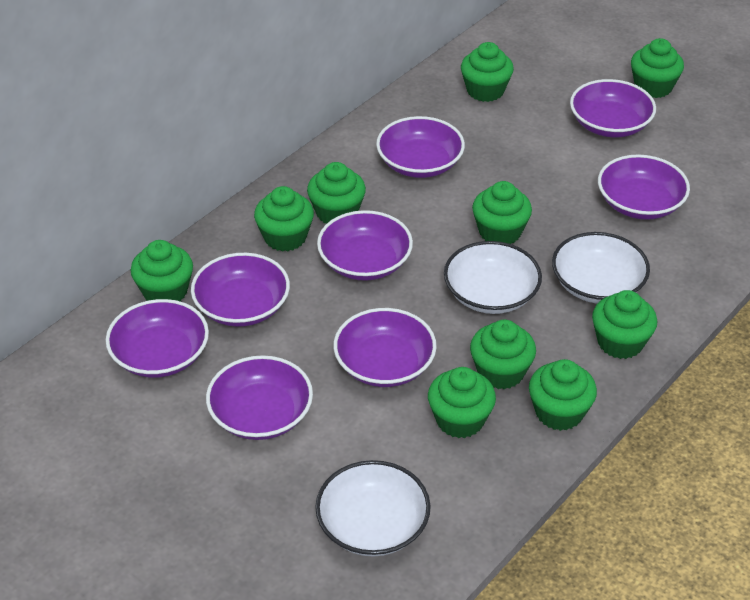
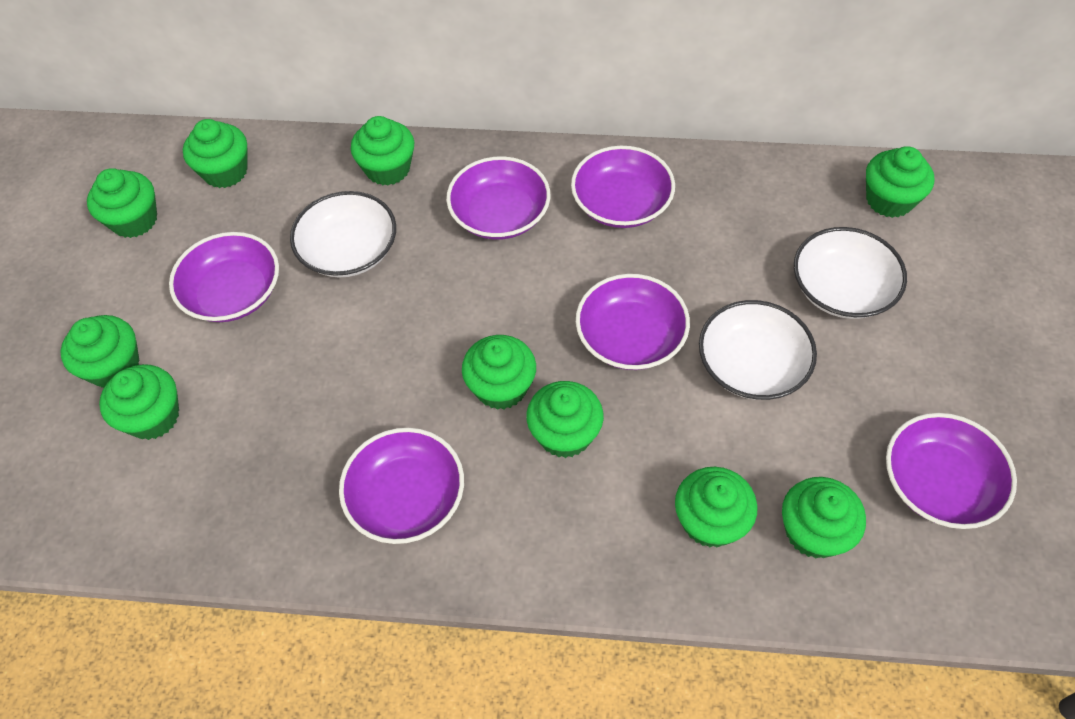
purple bowl: [106,299,209,378] [191,253,290,327] [206,355,313,440] [317,210,413,281] [333,308,437,387] [376,116,465,178] [570,79,656,137] [598,155,690,220] = 8 -> [169,232,279,322] [339,428,464,544] [446,156,550,240] [571,146,675,228] [576,274,690,370] [886,413,1017,529] = 6

